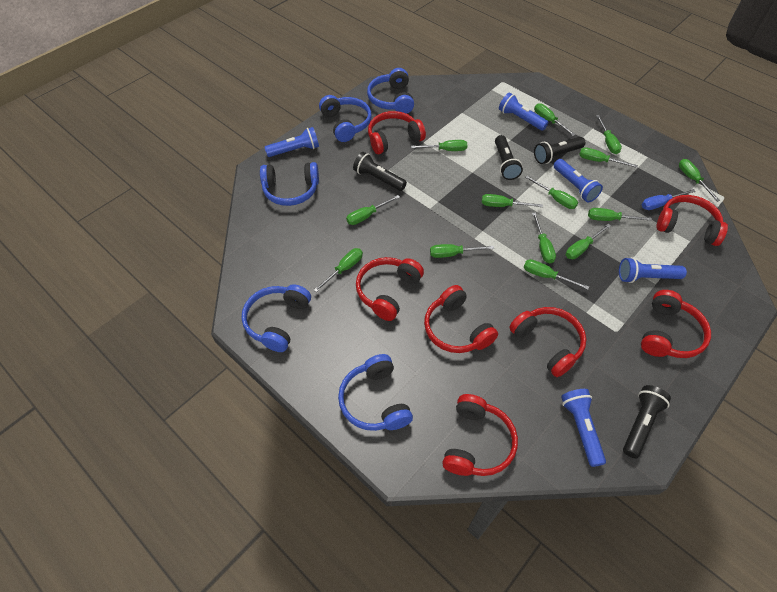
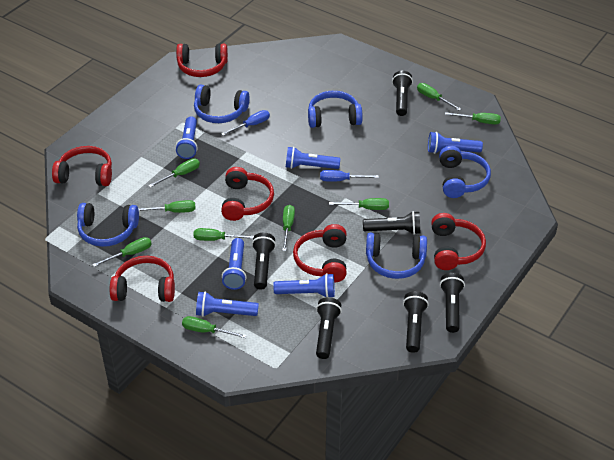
black flashlight: [353,152,407,191] [495,135,523,180] [534,137,585,164] [623,385,671,459] = 4 -> [252,233,276,290] [316,297,342,359] [363,211,420,235] [392,71,413,116] [403,291,429,353] [440,273,465,333] = 6
blue flashlight: [265,127,319,157] [499,93,548,131] [554,159,603,202] [561,389,606,467] [619,257,687,283] = 5 -> [176,117,198,159] [196,291,259,317] [222,238,247,290] [273,273,335,297] [286,147,340,169] [428,132,483,154] = 6
blue screwdriver: [642,189,696,210] = 1 -> [222,110,270,136] [320,170,379,182] = 2
green screwdriver: [314,248,363,292] [346,195,400,225] [411,140,467,151] [430,244,494,258] [482,194,543,207] [524,259,589,290] [525,176,578,209] [532,213,556,263] [534,103,576,136] [566,224,611,259] [579,147,638,168] [588,208,652,221] [596,115,622,154] [679,159,720,202] = 14 -> [92,237,152,267] [138,200,196,213] [148,158,200,188] [182,316,247,338] [193,228,254,241] [282,205,295,251] [329,198,389,210] [417,83,461,111] [445,112,501,124] = 9
red headphones: [356,257,424,321] [368,111,426,154] [424,285,498,353] [442,394,518,476] [509,307,586,377] [641,290,711,358] [657,195,728,246] = 7 -> [52,146,112,186] [110,256,175,302] [176,44,228,77] [221,167,274,221] [293,224,347,282] [431,213,486,270] = 6

